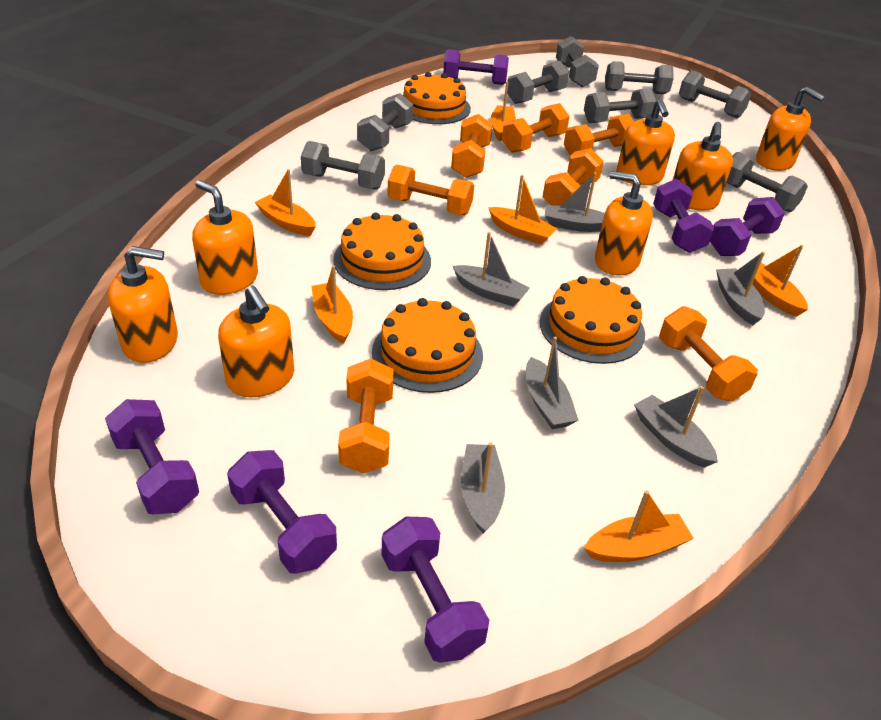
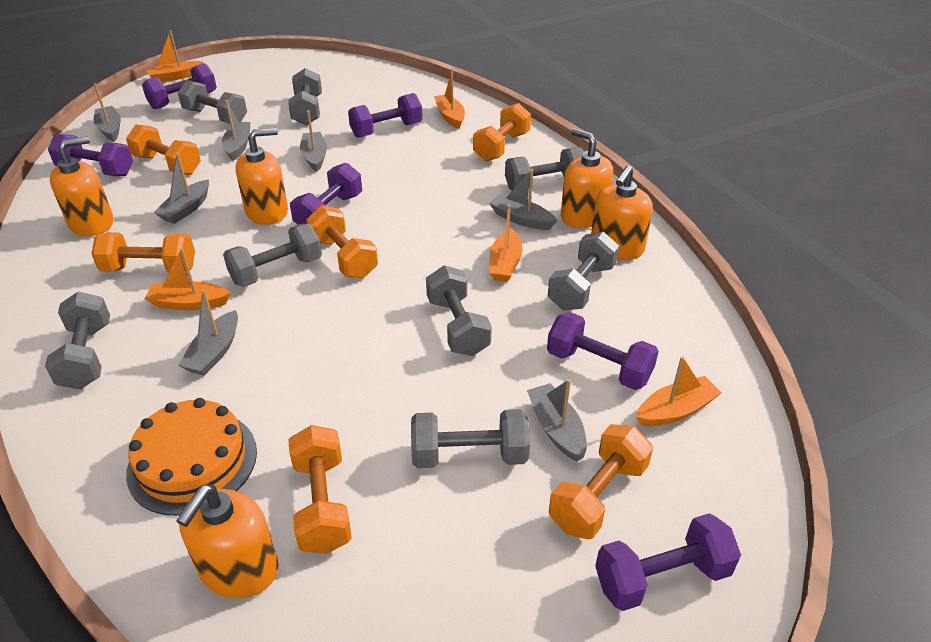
grey boat: [453,232,530,306] [461,442,505,533] [526,337,578,429] [545,172,605,232] [634,386,718,468] [716,251,765,325] = 6 -> [94,83,121,141] [154,153,209,224] [178,289,238,376] [222,100,250,161] [300,110,327,172] [489,169,557,230] [527,379,587,461] = 7
orange boat: [255,169,316,236] [311,265,353,344] [488,175,558,245] [490,82,516,141] [584,490,694,562] [752,245,808,317] = 6 -> [145,248,230,311] [146,30,203,82] [434,72,465,129] [489,204,522,282] [636,356,722,426] = 5
orange cake: [333,213,431,290] [372,298,483,393] [403,72,471,124] [540,276,645,364] = 4 -> [126,398,257,516] = 1
orange dumbbell: [338,359,394,474] [387,165,474,215] [451,114,493,178] [502,103,570,153] [543,148,604,206] [564,114,634,156] [659,306,758,401] = 7 -> [91,232,195,272] [126,124,201,175] [288,425,352,554] [306,205,378,278] [473,103,531,161] [549,424,653,539] = 6
orange soap dispenser: [108,246,178,363] [192,180,258,295] [218,286,294,397] [595,171,653,276] [616,99,675,185] [673,122,733,210] [756,87,825,171] = 7 -> [50,136,113,236] [176,484,278,599] [236,128,288,225] [561,128,613,228] [591,166,653,260] = 5

